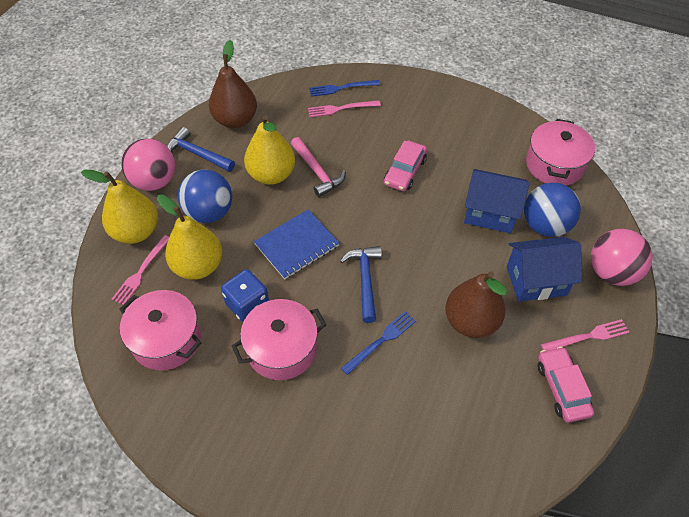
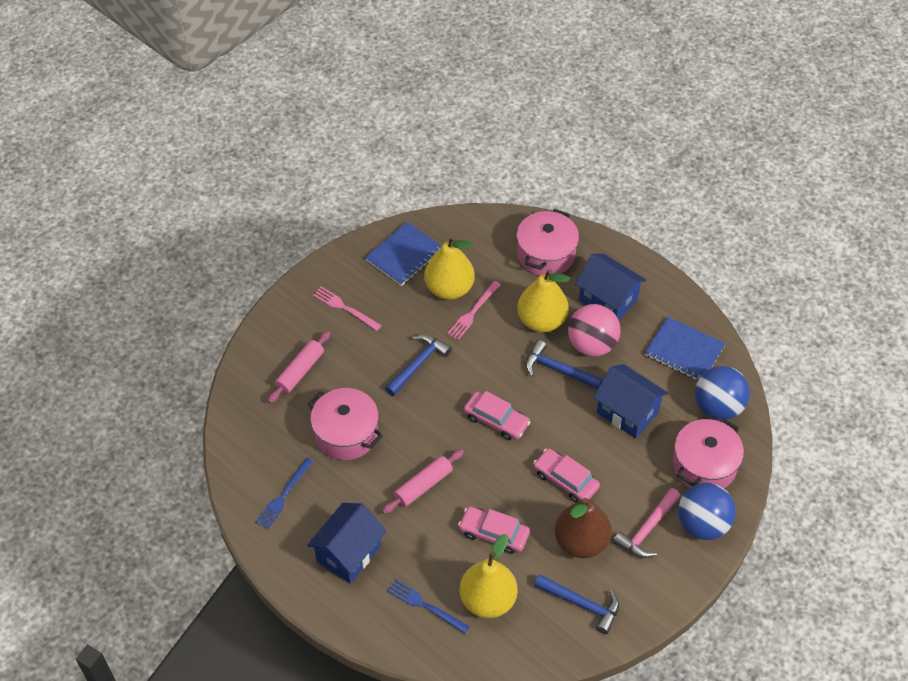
blue dice: [221,269,269,322] = 1 -> none = 0
blue hammer: [167,127,235,172] [340,246,382,323] = 2 -> [385,334,452,396] [525,340,603,390] [534,574,619,634] = 3
blue house: [464,169,530,234] [507,237,582,302] = 2 -> [307,503,386,584] [575,254,646,320] [593,364,668,439] = 3
blue notebook: [254,209,339,279] = 1 -> [365,222,441,286] [645,317,726,381] = 2
brown pear: [209,40,257,128] [445,271,507,338] = 2 -> [555,498,612,558] = 1
pink ball: [121,139,175,191] [591,229,653,286] = 2 -> [568,304,621,356] = 1
pink car: [384,141,427,191] [537,346,594,423] = 2 -> [458,506,530,554] [464,391,530,440] [533,448,600,503] = 3
pink fork: [112,235,169,305] [308,100,381,117] [541,319,630,351] = 3 -> [313,286,382,331] [447,281,501,340] = 2
pink rolling pin: none = 0 -> [268,331,330,404] [382,449,464,514] = 2

